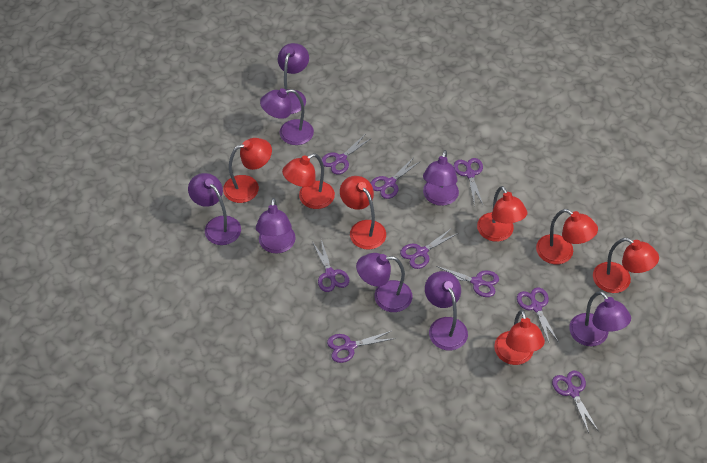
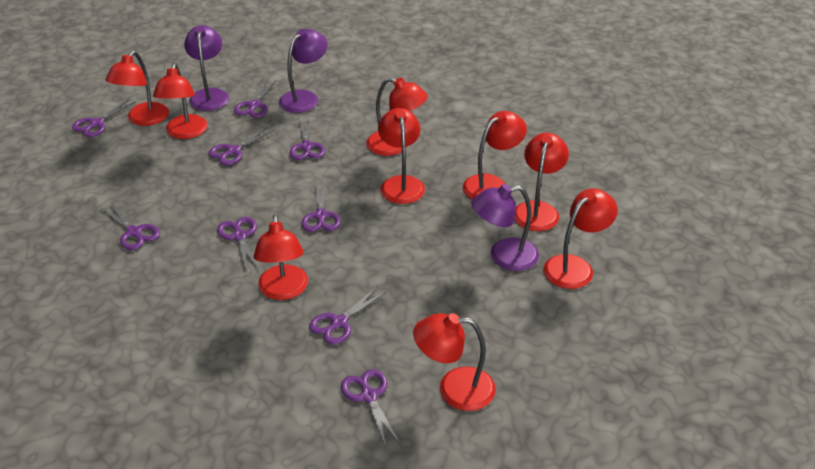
purple lamp: [188,173,241,245] [256,198,296,254] [260,88,314,145] [278,43,309,114] [356,253,412,312] [423,150,459,206] [425,271,468,350] [569,291,631,346] = 8 -> [184,25,229,111] [279,29,328,113] [472,184,539,271] = 3
red lamp: [223,138,272,203] [282,153,335,209] [340,176,386,250] [477,186,527,242] [494,310,545,365] [536,209,598,264] [593,238,659,293] = 7 -> [105,51,169,126] [153,63,207,139] [254,214,308,300] [366,78,428,156] [378,108,425,204] [413,313,496,411] [463,111,527,199] [515,133,569,231] [544,188,618,289] = 9

